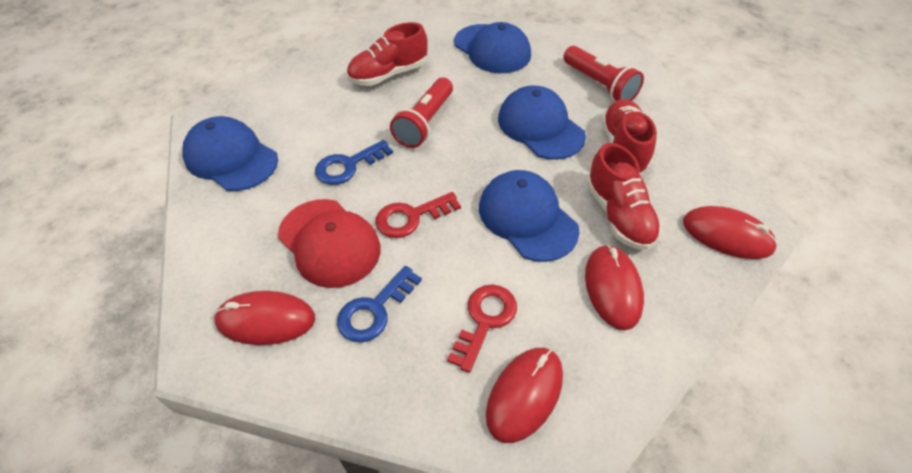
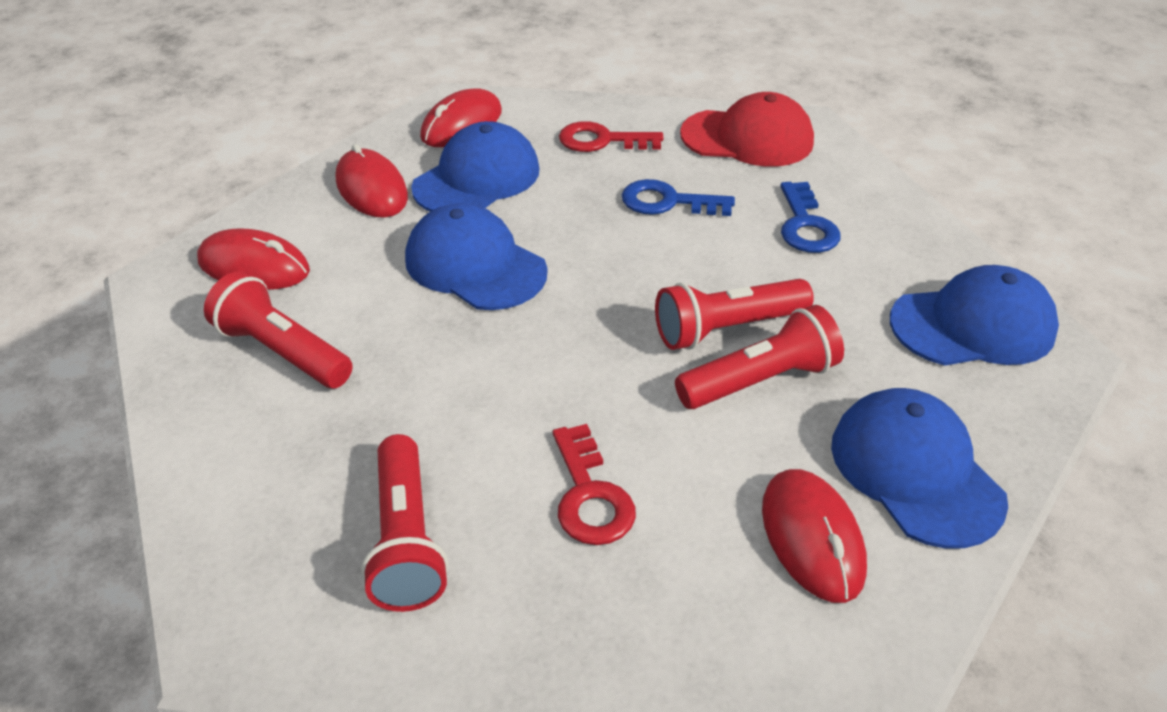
red flashlight: [390,77,453,148] [563,46,644,102] = 2 -> [204,272,353,389] [361,434,448,612] [655,279,814,350] [675,305,844,409] = 4
red shoe: [347,22,428,86] [586,143,661,250] [601,99,657,173] = 3 -> none = 0

